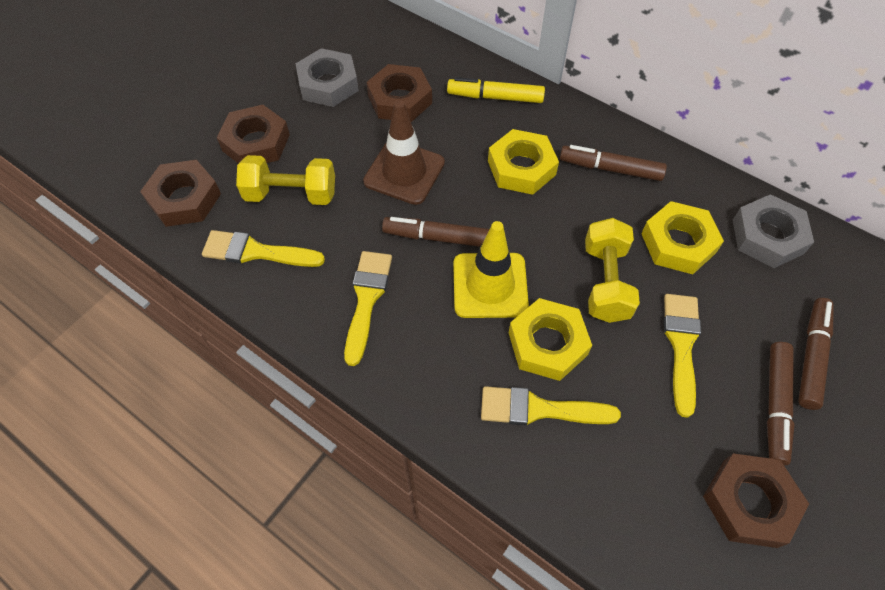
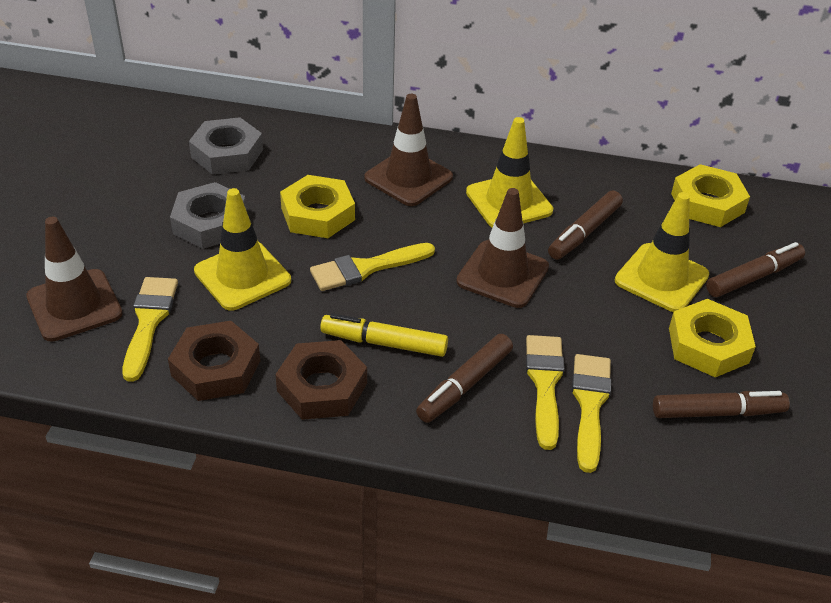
brown nut: [140,160,221,227] [217,105,290,164] [366,64,432,122] [703,453,809,548] = 4 -> [168,321,260,401] [275,340,367,420] = 2
brown traffic cone: [363,100,445,205] = 1 -> [26,217,122,342] [364,94,453,206] [456,188,549,308] = 3
yellow dumbbell: [236,155,335,205] [585,218,640,323] = 2 -> none = 0
yellow traffic cone: [453,221,529,318] = 1 -> [194,188,291,311] [466,117,553,228] [615,192,709,312] = 3

